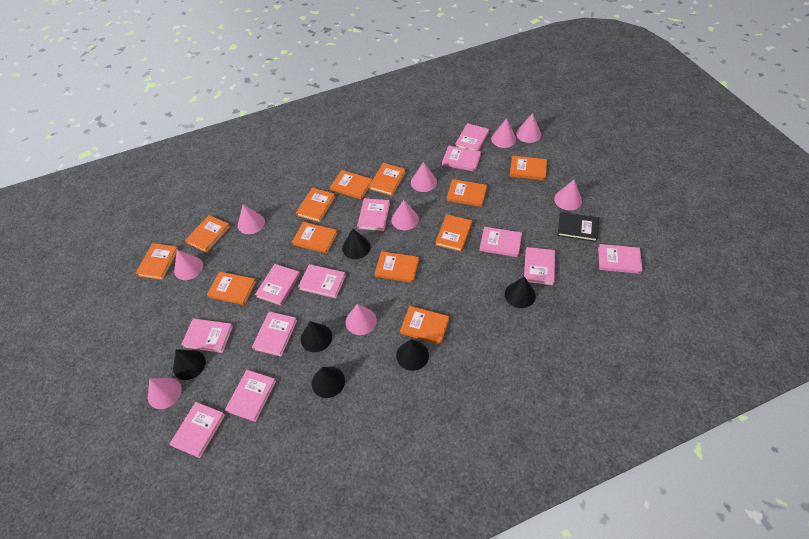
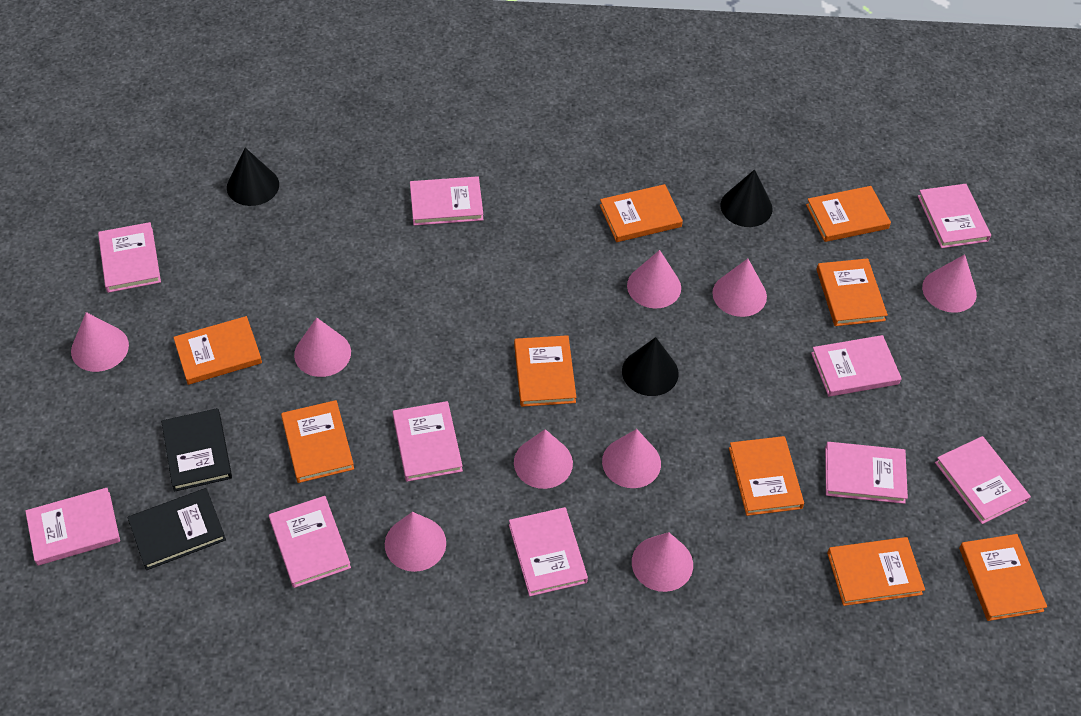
black book: [557,212,599,242] = 1 -> [128,488,226,570] [161,408,232,492] = 2
black cone: [173,349,206,380] [301,321,332,352] [312,367,345,398] [342,229,371,259] [396,339,429,371] [505,277,536,308] = 6 -> [227,148,279,206] [622,337,679,396] [721,169,773,227] = 3
orange book: [135,243,179,280] [185,215,230,253] [207,272,256,305] [292,222,337,253] [296,188,335,222] [330,170,372,200] [369,163,406,196] [375,251,419,283] [400,306,449,345] [435,214,472,252] [447,179,487,207] [510,156,547,180] = 12 -> [173,316,262,385] [281,400,354,483] [514,335,576,407] [600,184,683,242] [729,436,804,516] [806,186,891,242] [816,258,888,326] [827,537,925,606] [959,534,1047,621] = 9
pink book: [170,402,225,458] [181,319,233,353] [225,370,276,422] [252,311,297,357] [255,264,300,306] [298,264,346,298] [357,198,390,231] [442,146,481,172] [455,123,489,151] [479,227,522,257] [524,247,555,285] [598,244,643,274] = 12 -> [25,488,120,566] [98,222,161,293] [269,496,351,588] [393,401,463,482] [410,176,483,225] [509,507,588,596] [811,335,902,397] [825,442,908,504] [918,184,991,248] [935,436,1031,524] = 10

